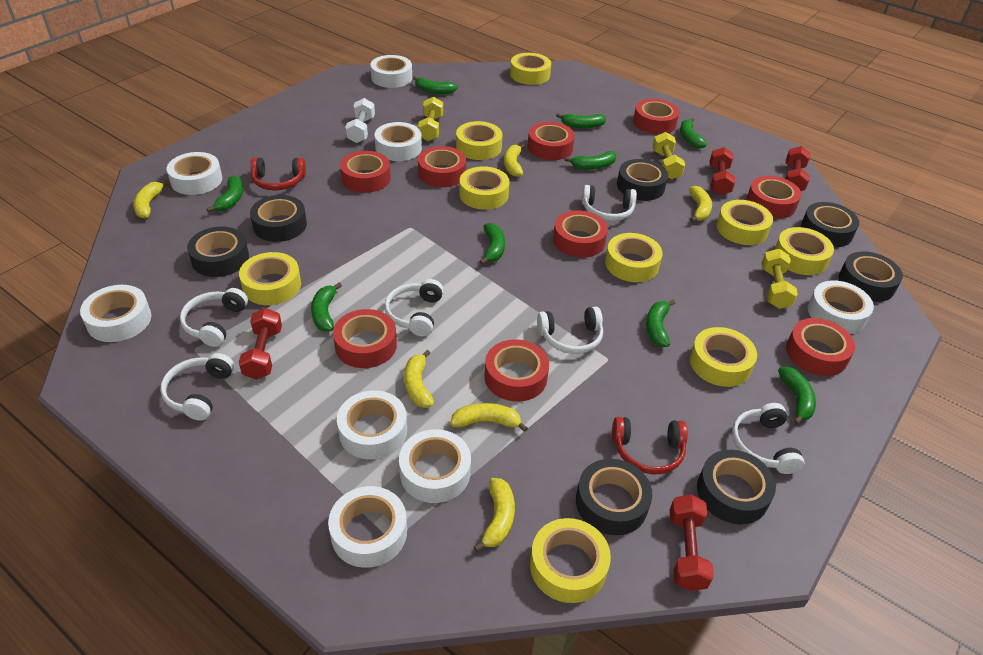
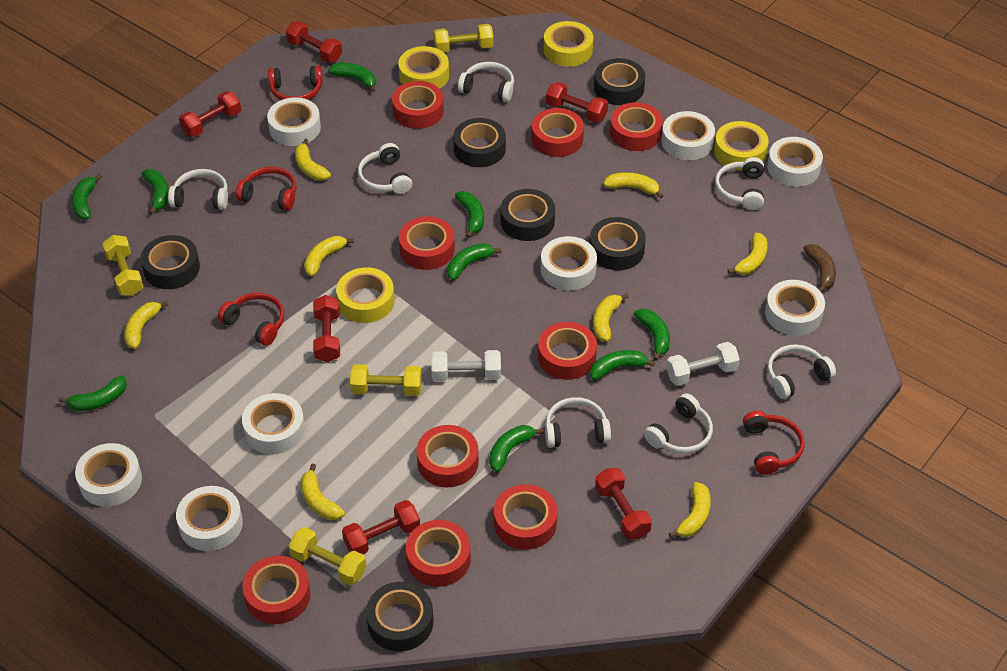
black tape: [187,227,249,277] [250,195,307,242] [576,459,652,535] [617,159,668,201] [697,450,776,524] [801,202,859,247] [839,251,903,302] = 7 -> [141,235,200,289] [366,582,434,652] [453,118,506,167] [501,189,555,241] [590,217,646,270] [594,58,645,105] = 6
brown banana: none = 0 -> [803,244,836,293] = 1
red dumbbell: [239,308,282,380] [670,494,714,591] [710,147,735,195] [785,146,810,191] = 4 -> [179,91,241,137] [286,21,342,63] [313,295,340,362] [342,500,420,554] [546,82,608,123] [595,468,652,540] = 6
red headphones: [250,158,306,191] [612,417,688,474] = 2 -> [218,292,284,346] [236,167,296,210] [268,65,323,100] [743,411,805,475] = 4
white dumbbell: [345,98,375,143] = 1 -> [431,350,501,381] [666,342,740,386] = 2
white headphones: [160,353,234,421] [180,288,248,347] [384,279,444,336] [537,307,603,354] [582,185,637,221] [732,403,805,474] = 6 -> [168,169,228,210] [358,143,412,194] [458,62,514,102] [545,397,611,448] [644,393,713,454] [715,157,764,210] [767,344,836,399] = 7
yellow banana: [133,181,169,219] [404,350,434,408] [450,403,528,432] [474,478,515,552] [504,144,525,177] [689,186,712,222] = 6 -> [124,301,168,349] [295,139,331,180] [301,464,345,520] [304,236,354,276] [593,293,629,342] [603,172,663,199] [669,482,711,538] [727,233,768,275] = 8
yellow dumbbell: [418,97,443,141] [652,132,685,180] [761,249,798,309] = 3 -> [102,235,143,296] [289,527,366,585] [350,364,422,396] [434,24,494,53] = 4
yellow tape: [239,252,301,305] [456,121,502,160] [459,166,510,210] [510,53,551,85] [530,518,611,603] [605,233,663,282] [690,327,757,387] [717,200,773,245] [774,227,834,275] = 9 -> [336,267,394,323] [398,46,449,89] [544,21,593,67] [714,121,769,171] = 4

